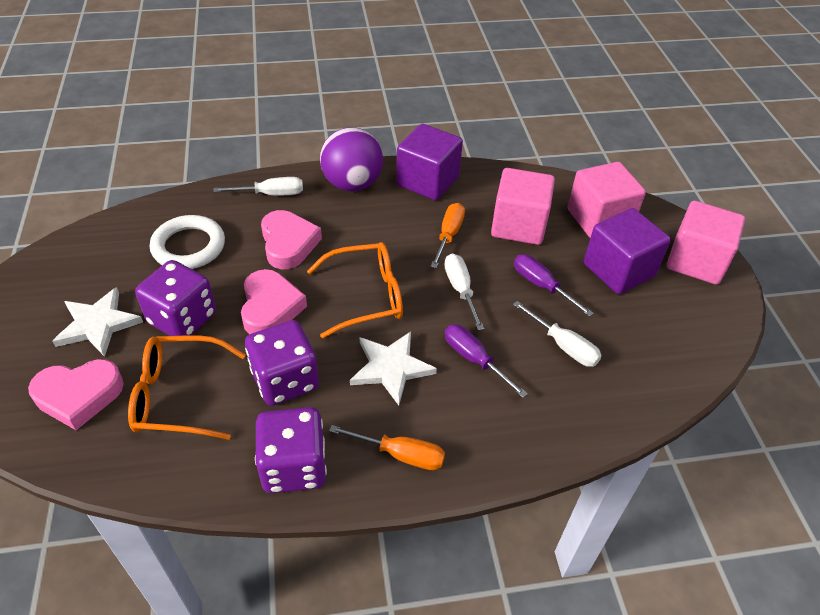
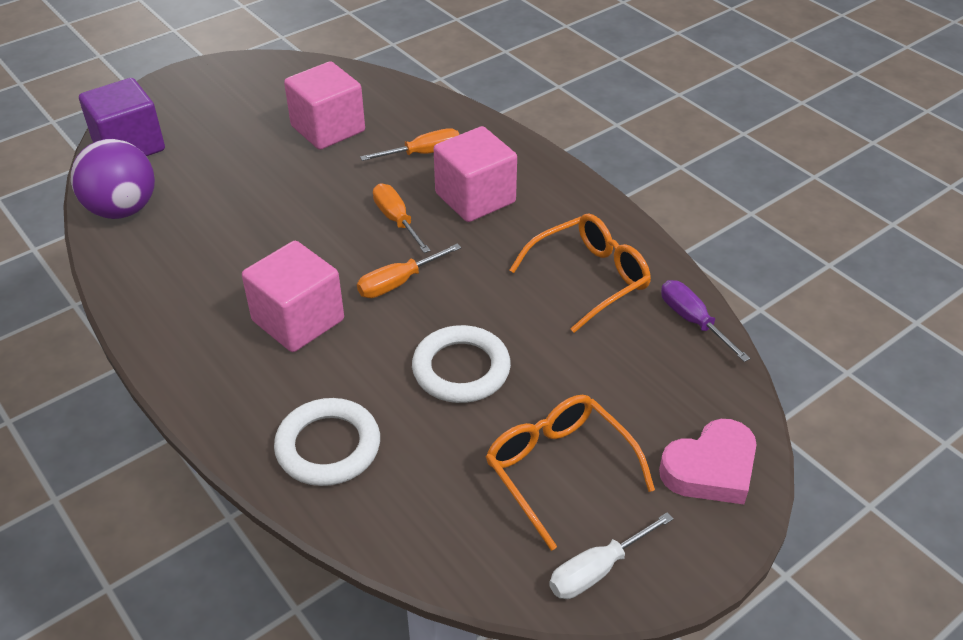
orange screwdriver: [329,425,445,470] [431,203,465,268] = 2 -> [357,243,461,298] [360,128,459,161] [373,184,431,253] = 3
pink heart: [28,359,124,430] [241,269,307,334] [261,210,322,269] = 3 -> [659,419,756,504] = 1
purple cube: [396,124,463,200] [584,208,671,294] = 2 -> [79,78,165,156] = 1
purple dice: [135,260,216,336] [245,320,319,406] [255,407,327,493] = 3 -> none = 0
purple screwdriver: [445,324,528,398] [514,254,594,317] = 2 -> [661,280,750,362] = 1
white ring: [150,215,225,269] = 1 -> [274,398,380,486] [412,325,511,403] = 2
white screwdriver: [213,177,303,195] [444,254,484,330] [513,301,602,367] = 3 -> [549,512,674,599] = 1
white star: [52,287,143,357] [350,331,437,405] = 2 -> none = 0

